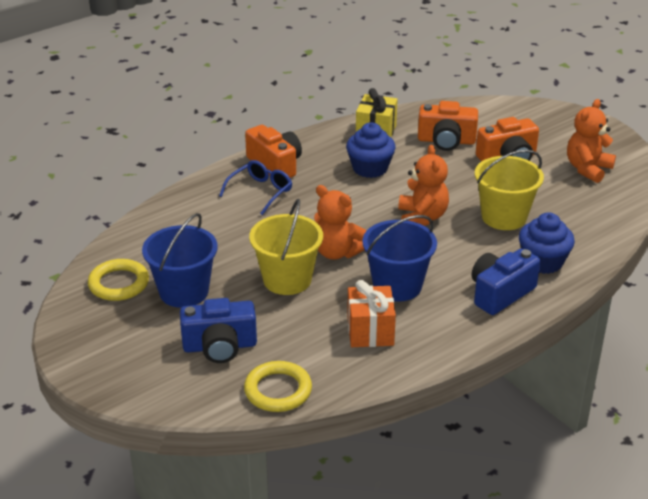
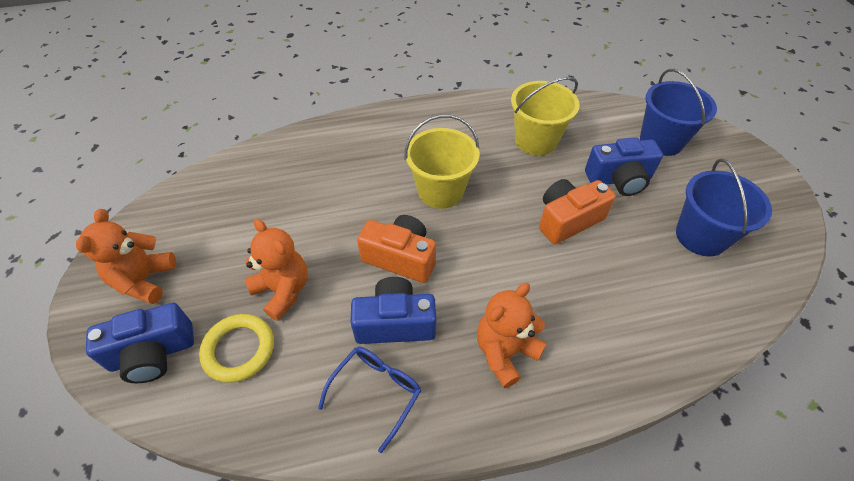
blue camera: [180,298,257,363] [472,248,540,315] = 2 -> [86,303,194,383] [350,277,437,344] [585,137,663,196] = 3
blue cupcake: [346,122,395,178] [519,213,575,274] = 2 -> none = 0
orange camera: [245,125,302,178] [418,101,478,151] [476,117,539,162] = 3 -> [357,215,436,283] [539,179,615,244] = 2
orange gift: [347,280,396,347] = 1 -> none = 0
yellow gift: [356,88,398,137] = 1 -> none = 0
yellow ring: [88,259,149,301] [244,361,312,412] = 2 -> [199,314,274,383] = 1

